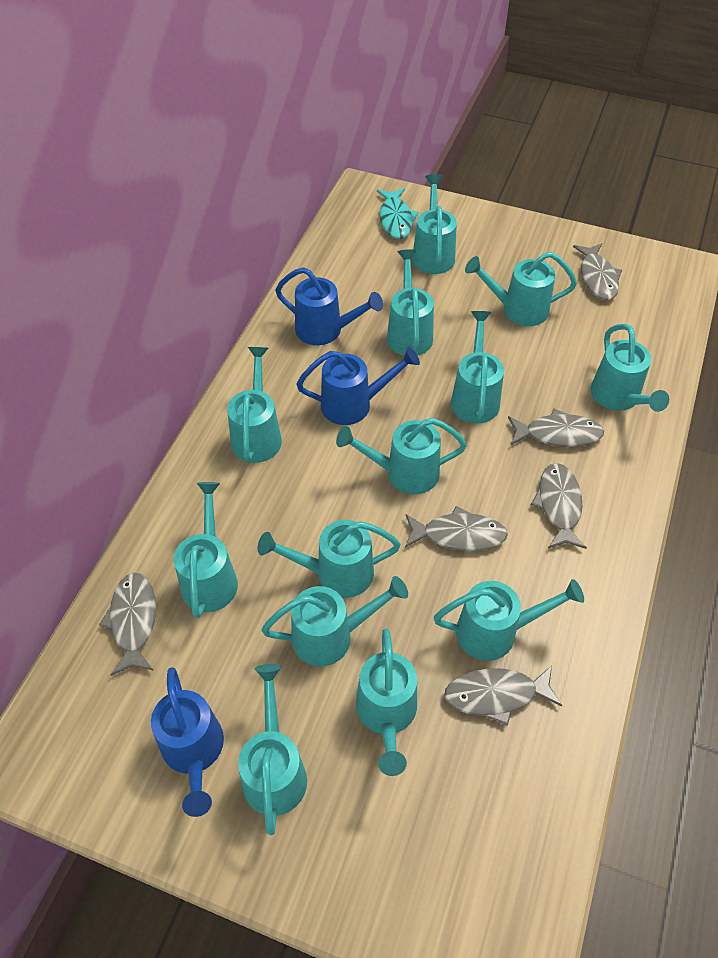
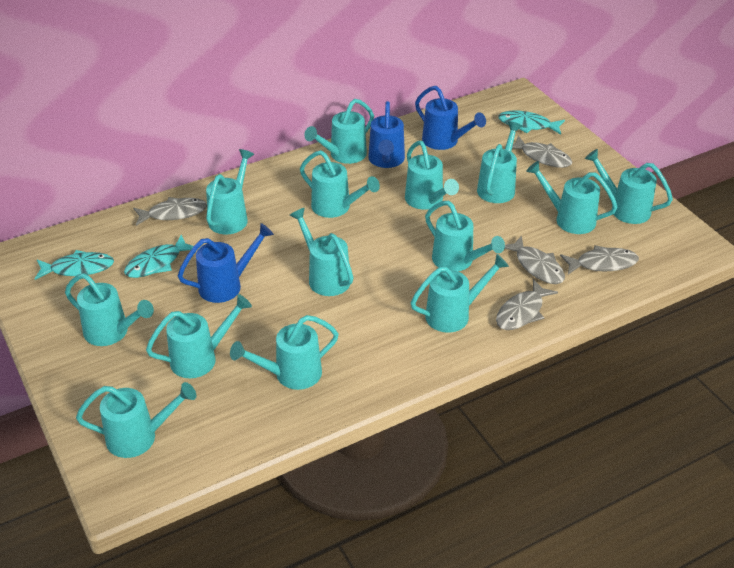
grey fish: [99,573,156,676] [405,506,508,551] [444,665,562,726] [508,409,604,447] [531,463,587,549] [573,243,622,300] = 6 -> [133,197,207,226] [496,279,558,330] [504,236,565,284] [512,136,572,168] [560,245,639,274] = 5
turquoise fish: [377,188,419,239] = 1 -> [34,250,114,280] [124,234,194,278] [498,111,565,135] = 3
turquoise watering can: [174,482,238,618] [227,347,282,463] [238,664,307,835] [258,520,401,598] [261,576,408,667] [336,418,467,494] [356,629,417,776] [387,249,434,356] [412,174,457,274] [434,579,584,661] [451,311,504,424] [465,252,577,326] [591,324,669,412] = 13 -> [65,273,154,346] [76,382,196,458] [146,294,252,378] [206,149,254,234] [230,315,339,390] [290,208,354,296] [300,150,380,218] [304,99,374,164] [405,141,459,210] [411,254,509,333] [425,201,505,271] [477,121,522,203] [526,161,618,234] [585,149,673,224] = 14

